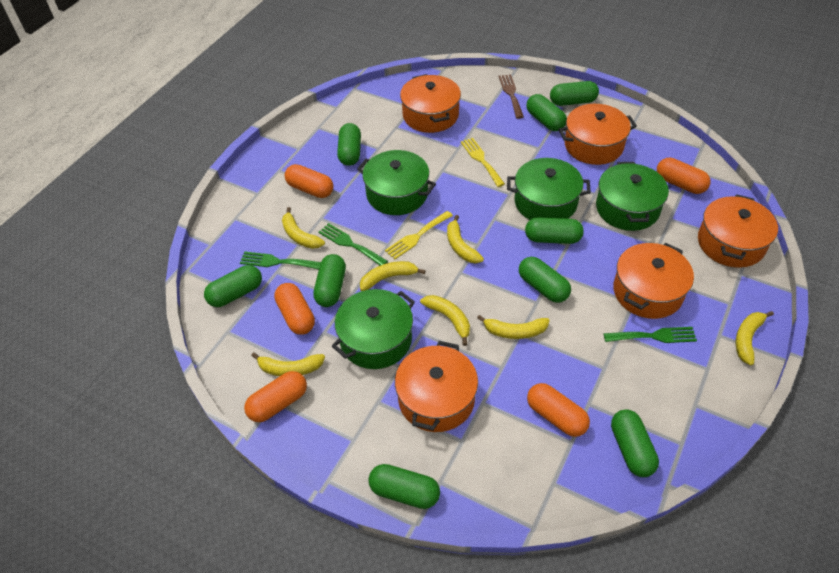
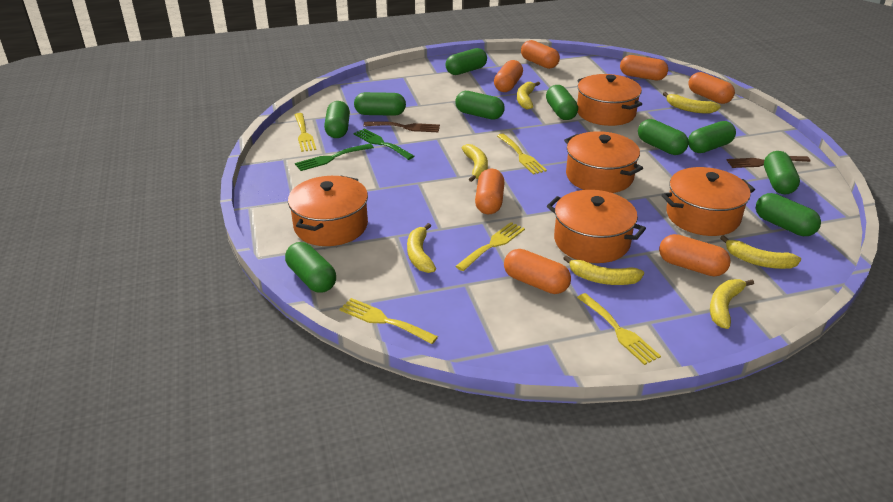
brown fork: [499,74,524,119] = 1 -> [363,121,440,132] [727,156,810,168] = 2
green capsule: [204,265,262,307] [313,254,346,307] [337,123,361,166] [368,464,440,509] [519,257,571,303] [525,217,584,244] [526,94,567,131] [550,81,599,106] [611,409,659,477] = 9 -> [285,242,336,293] [324,101,350,138] [354,92,406,116] [445,48,487,75] [455,91,505,120] [546,85,578,120] [638,119,689,155] [688,121,736,153] [756,193,821,236] [764,151,800,194] = 10
green fork: [240,251,321,269] [319,223,388,265] [604,327,697,343] = 3 -> [295,144,374,171] [353,128,414,160] = 2
green pot: [332,289,415,369] [357,150,436,215] [507,158,591,220] [596,162,669,231] = 4 -> none = 0
orange capsule: [244,371,307,422] [274,283,315,335] [285,164,333,198] [527,383,590,437] [657,158,711,194] = 5 -> [475,168,505,214] [494,60,523,92] [504,249,571,294] [521,40,560,69] [620,55,668,80] [659,234,731,277] [688,72,735,104] = 7
yellow fork: [385,211,453,260] [461,138,505,187] = 2 -> [295,113,316,152] [339,298,438,344] [455,222,525,271] [497,134,547,175] [577,293,661,365] = 5

